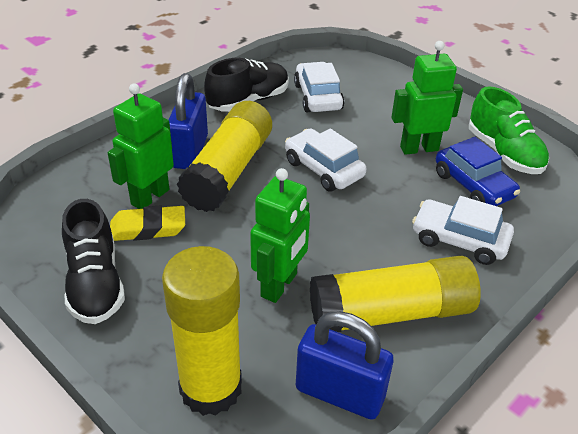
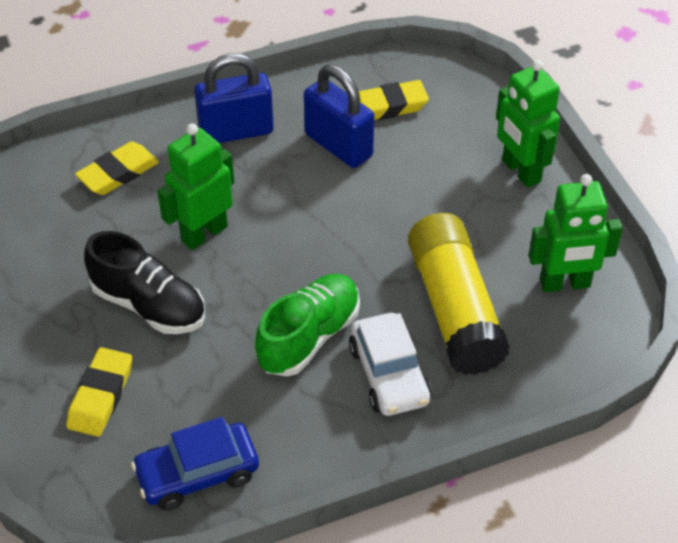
black shoe: [62,199,125,324] [204,58,289,112] = 2 -> [84,231,205,334] = 1
white car: [285,128,367,191] [294,62,344,112] [412,196,514,265] = 3 -> [349,313,432,416] = 1
yellow eraser: [110,205,185,241] = 1 -> [66,347,132,437] [75,142,159,195] [359,80,429,120] = 3
yellow glue stick: [162,246,242,416] [177,101,272,212] [310,256,481,332] = 3 -> [408,213,510,375] = 1

